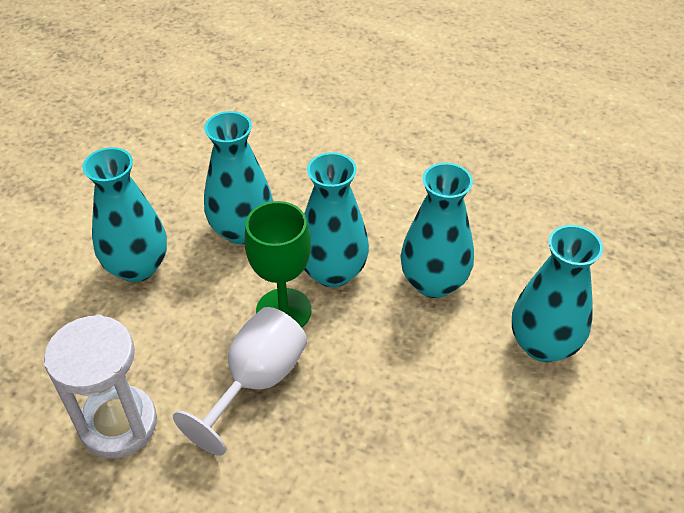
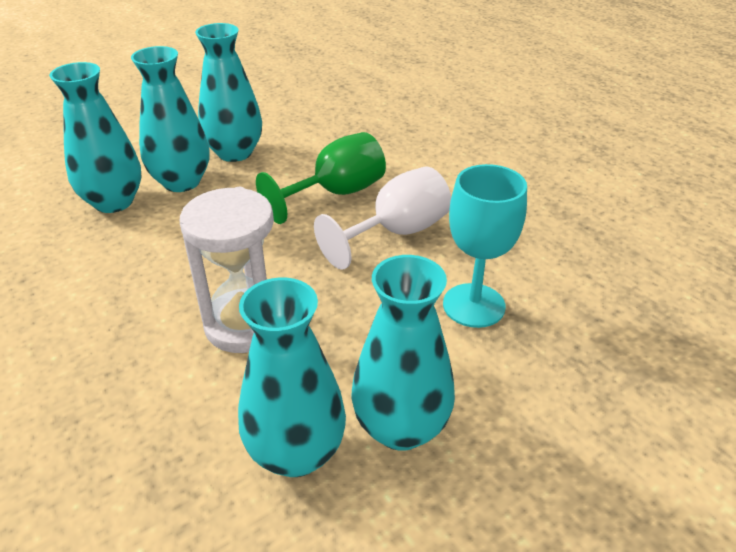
turquoise goblet: none = 0 -> [443,164,527,328] = 1

